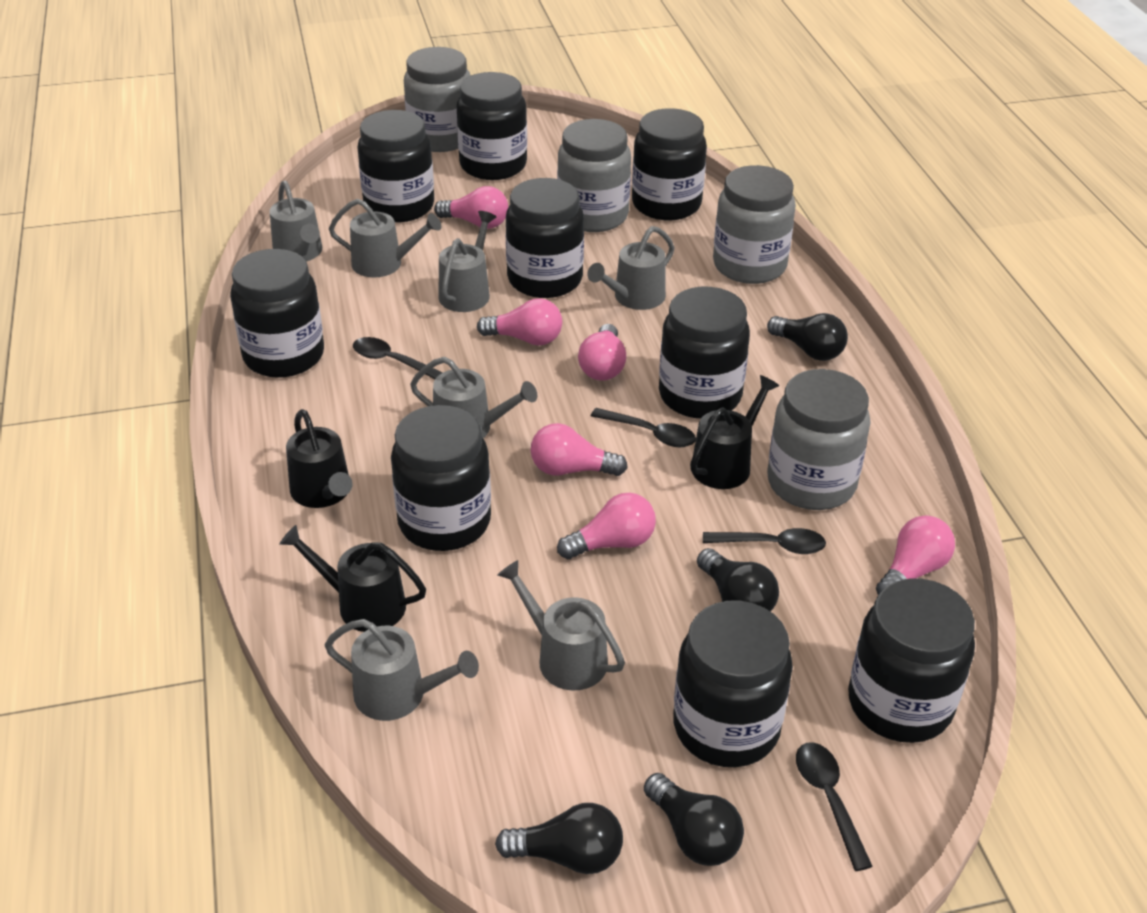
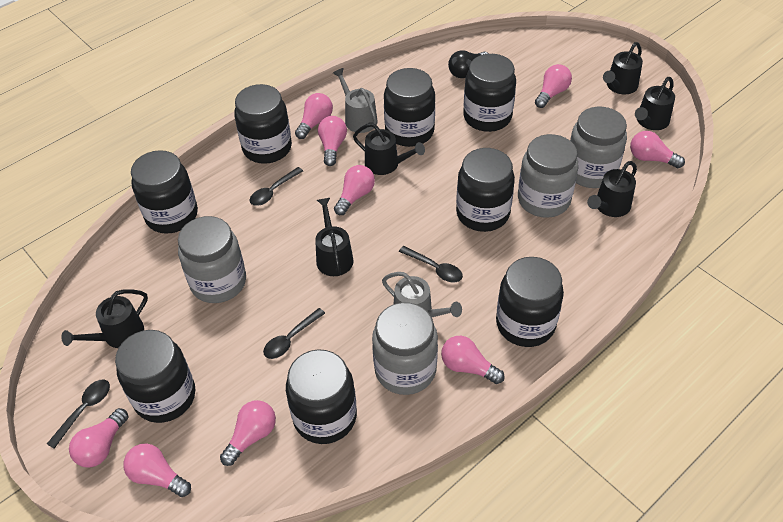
black jar: [230,249,324,378] [357,110,434,222] [391,405,491,551] [457,72,527,180] [506,178,584,298] [632,108,707,220] [659,287,750,419] [673,601,793,767] [848,579,975,743] = 9 -> [115,330,195,423] [131,150,198,234] [234,84,292,164] [286,350,357,444] [384,68,435,147] [456,148,515,232] [463,54,516,132] [496,257,564,347] = 8
black light bulb: [495,803,623,874] [644,773,744,866] [697,548,779,612] [767,313,848,361] = 4 -> [448,50,489,78] = 1
black watering can: [280,525,426,632] [286,409,353,508] [690,375,779,489] = 3 -> [61,289,148,348] [315,198,354,276] [353,123,425,175] [587,161,637,217] [603,42,643,95] [635,77,675,130] = 6
grey watering can: [270,180,322,261] [324,619,479,721] [329,199,441,278] [410,357,537,438] [438,211,496,312] [498,560,625,691] [587,226,675,310] = 7 -> [333,68,377,133] [382,272,462,317] = 2
pink light bulb: [434,186,508,229] [477,298,562,346] [530,423,628,476] [557,493,656,559] [578,324,626,381] [876,515,955,595] = 6 -> [69,408,129,468] [123,443,191,497] [220,400,276,466] [295,93,333,139] [318,116,347,166] [334,165,375,215] [441,336,505,384] [535,64,572,108] [630,131,685,168] = 9

